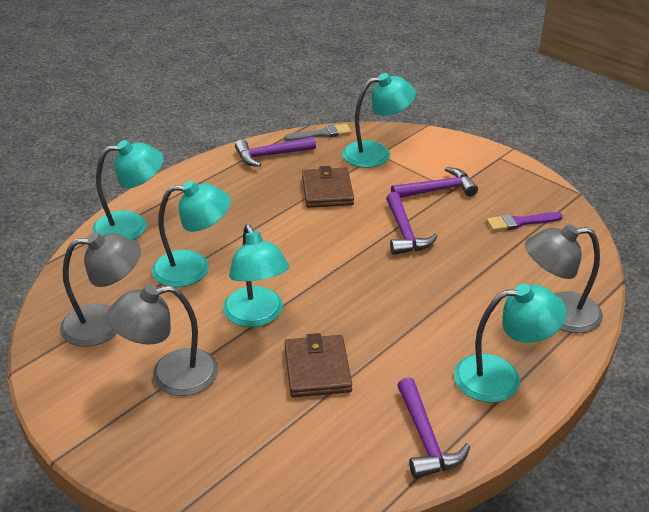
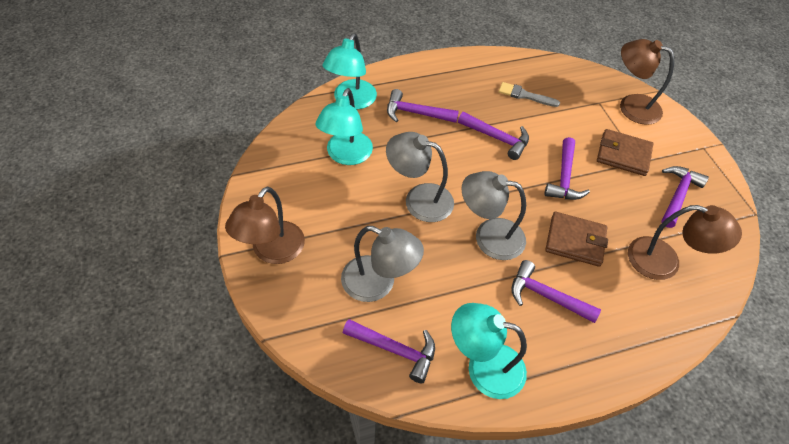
brown lamp: none = 0 -> [225,187,305,264] [620,39,674,125] [628,205,742,280] = 3
purple brush: [487,212,563,231] = 1 -> none = 0
purple hammer: [235,136,316,167] [386,192,438,255] [391,167,478,198] [397,377,470,478] = 4 -> [343,319,435,383] [387,89,459,123] [458,112,529,160] [512,260,601,323] [544,137,590,200] [661,166,709,228] = 6
turquoise lamp: [92,140,164,240] [152,181,231,287] [223,224,289,327] [342,73,416,168] [454,284,567,402] = 5 -> [316,88,373,165] [322,33,377,109] [451,303,527,399] = 3

